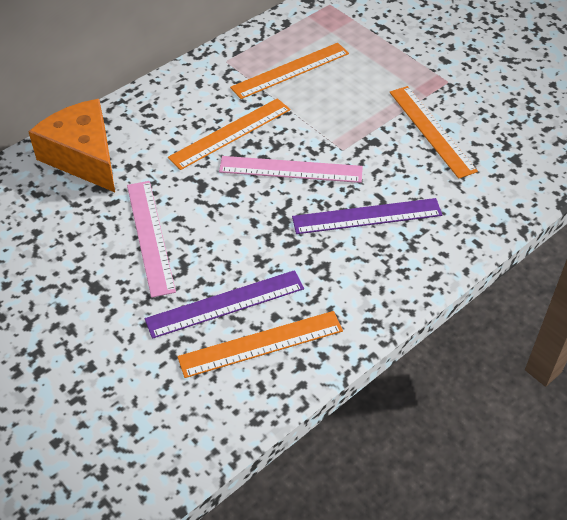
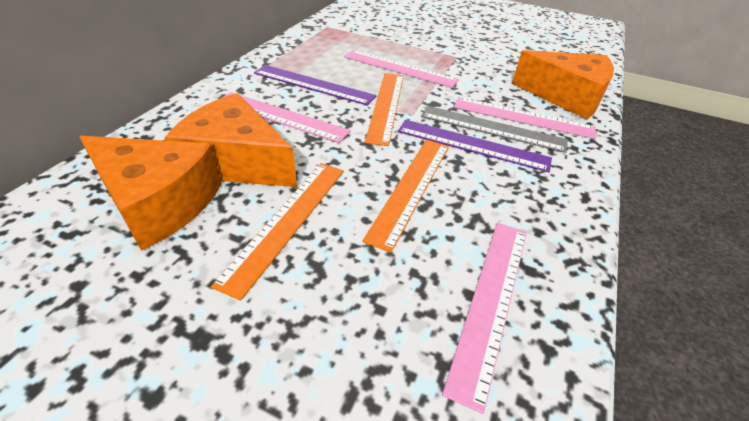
grey ruler: none = 0 -> [421,106,568,153] = 1
orange cheese: [28,99,115,192] = 1 -> [79,136,222,251] [164,93,297,187] [512,50,614,119] = 3
orange ruler: [168,98,290,170] [177,311,343,378] [230,43,349,99] [390,86,478,179] = 4 -> [211,163,344,301] [362,140,449,252] [365,73,404,146] = 3
pink ruler: [127,181,176,298] [219,156,363,183] = 2 -> [222,92,351,143] [344,50,459,88] [442,223,527,414] [454,97,596,139] = 4

